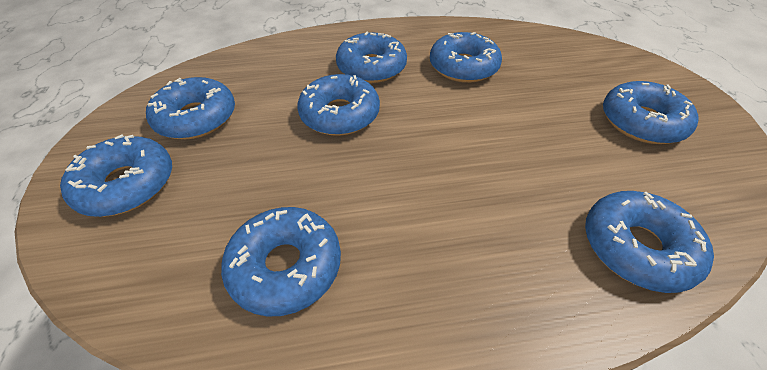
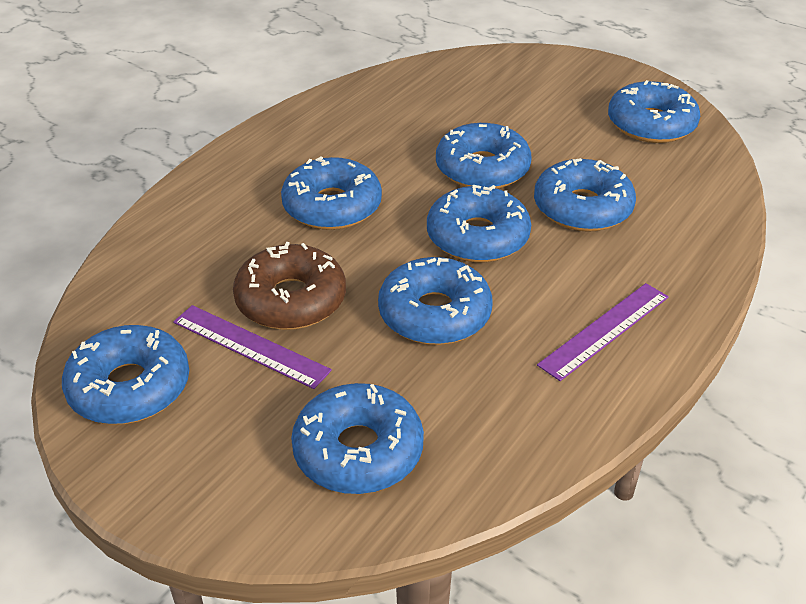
brown donut: none = 0 -> [233,242,346,330] = 1
purple ruler: none = 0 -> [173,305,332,389] [537,283,669,381] = 2

